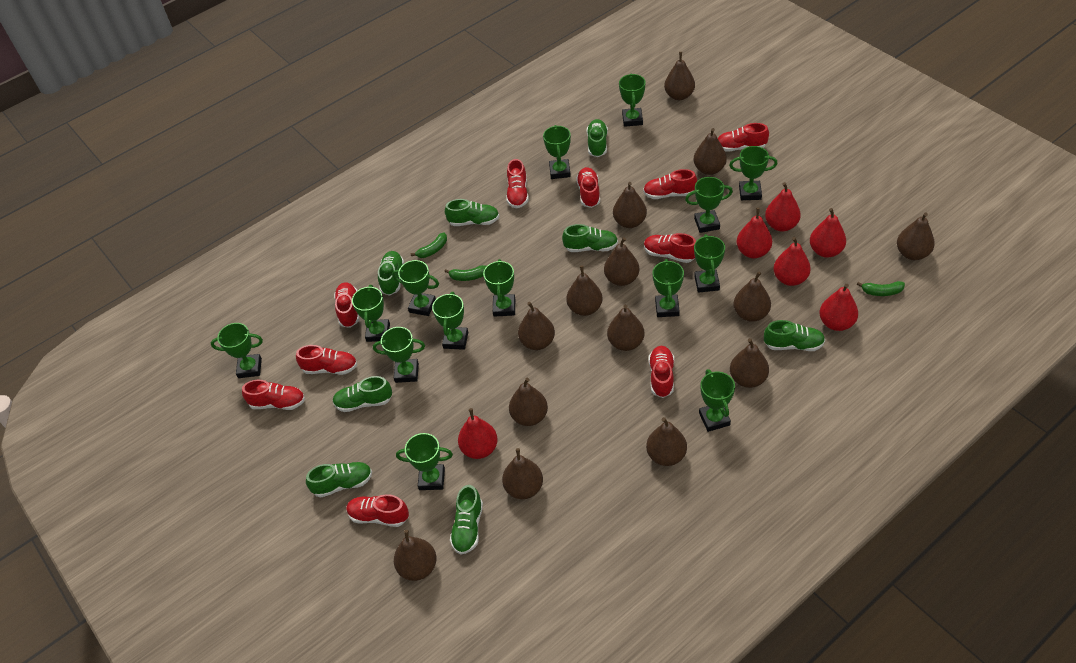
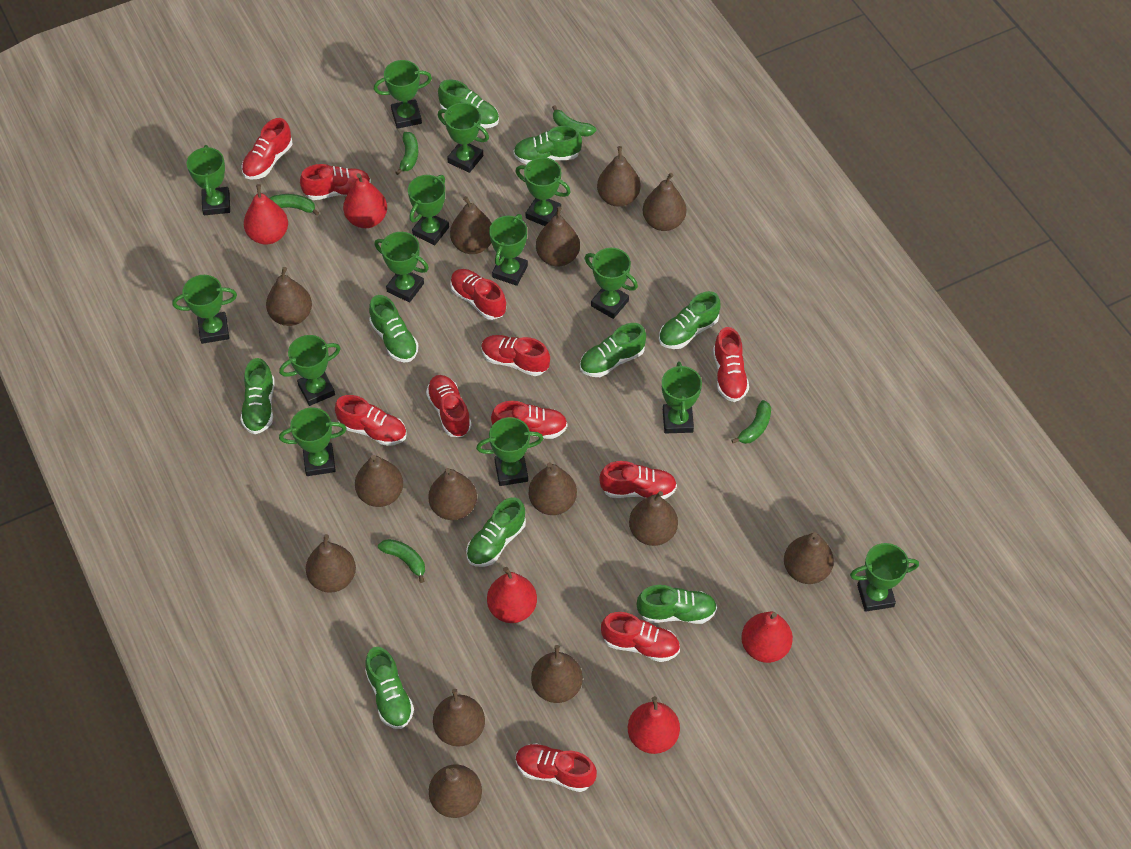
green banana: [411,232,447,258] [444,265,487,281] [857,281,905,296] = 3 -> [269,194,319,216] [378,539,425,583] [395,132,418,175] [552,105,596,137] [731,400,771,444] = 5
green shoe: [306,462,372,497] [332,376,392,412] [378,251,404,296] [445,199,499,226] [450,485,483,554] [562,224,618,252] [587,119,608,157] [764,320,825,351] = 8 -> [240,358,274,434] [365,647,414,729] [369,295,419,362] [438,79,499,128] [466,497,526,567] [513,126,582,165] [580,323,646,377] [637,585,717,624] [659,291,721,349] = 9
red pear: [458,408,498,459] [737,208,772,258] [765,182,801,231] [773,237,811,286] [810,208,846,258] [819,283,858,331] = 6 -> [244,184,288,245] [343,173,387,228] [487,567,537,623] [628,696,680,754] [741,611,793,663] = 5
red shoe: [242,380,305,410] [296,345,357,375] [334,282,359,328] [346,494,409,527] [506,159,529,208] [576,167,600,208] [643,169,697,199] [644,233,696,263] [649,346,674,398] [718,123,769,151] = 10 -> [241,118,292,180] [300,164,371,200] [335,395,407,446] [426,375,472,437] [450,269,506,320] [481,335,550,376] [491,401,568,439] [516,743,597,792] [599,461,677,499] [601,612,680,662] [713,327,749,402] = 11

